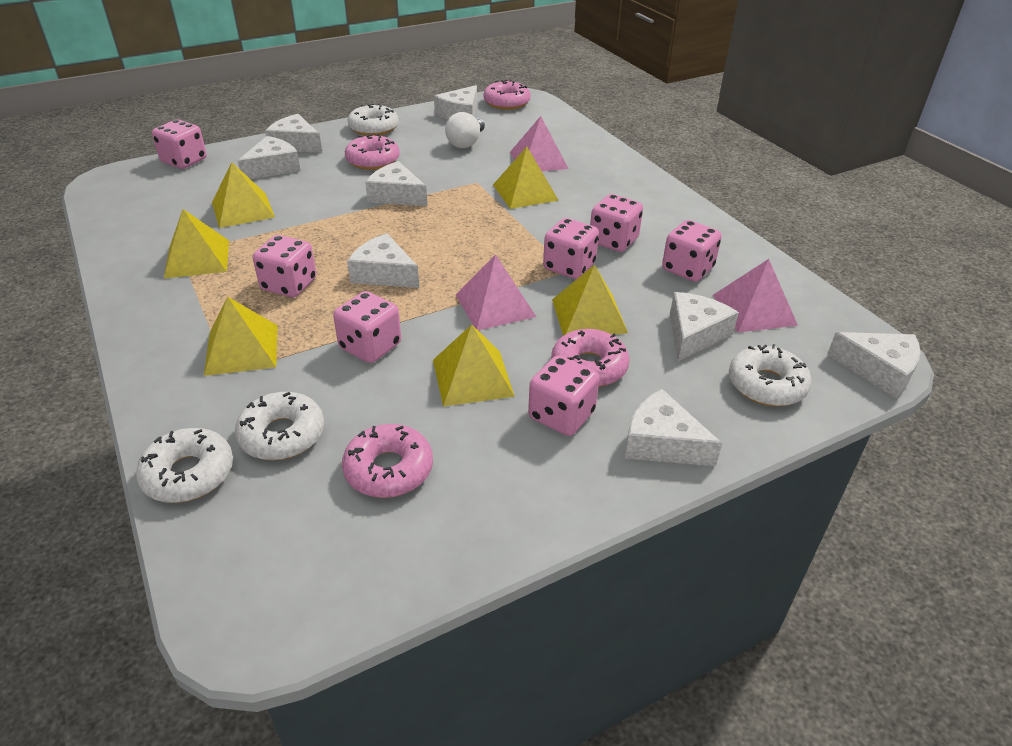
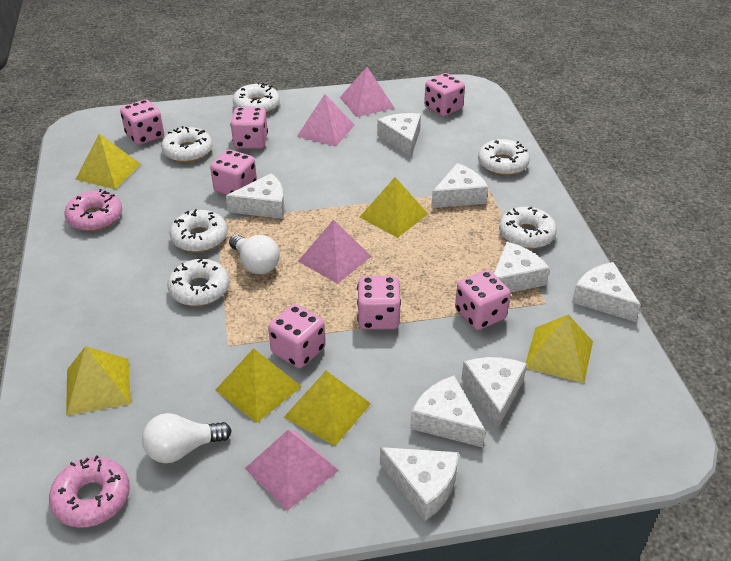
pink donut: [342,424,433,498] [345,134,400,170] [483,80,531,110] [551,329,630,387] = 4 -> [49,455,130,528] [64,189,122,231] = 2
pink pyramid: [456,254,536,330] [510,116,569,172] [713,259,798,333] = 3 -> [245,430,339,511] [297,94,355,147] [298,219,371,284] [340,67,394,117] = 4
white donut: [136,428,233,503] [235,392,324,460] [347,103,399,136] [729,344,812,406] = 4 -> [161,126,213,163] [167,259,230,306] [169,209,228,252] [233,82,280,114] [478,139,530,176] [499,207,557,249] = 6
white light bulb: [445,112,485,148] = 1 -> [142,413,232,463] [229,234,280,274] = 2

